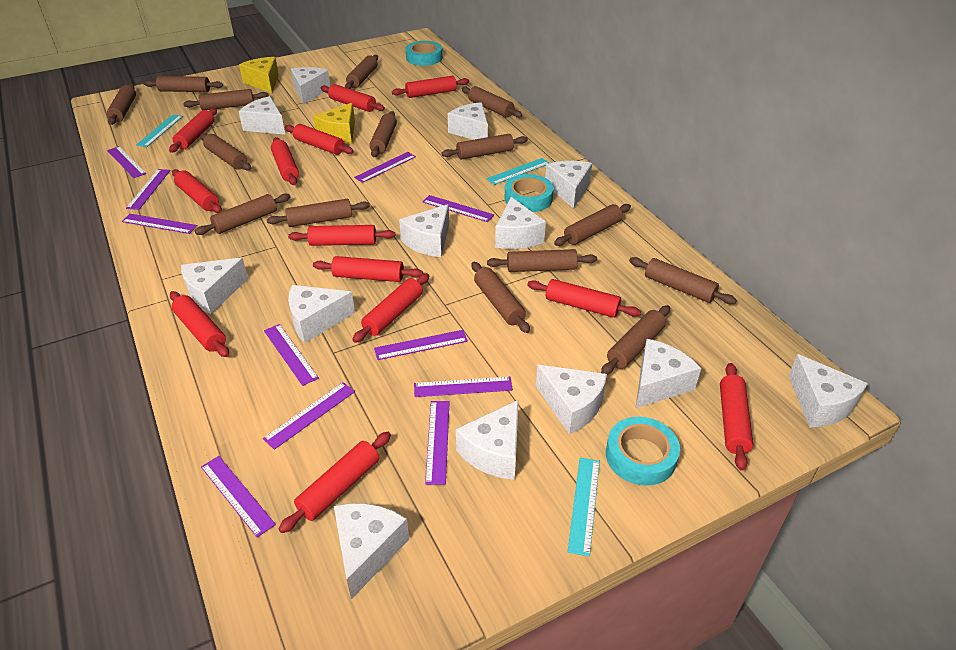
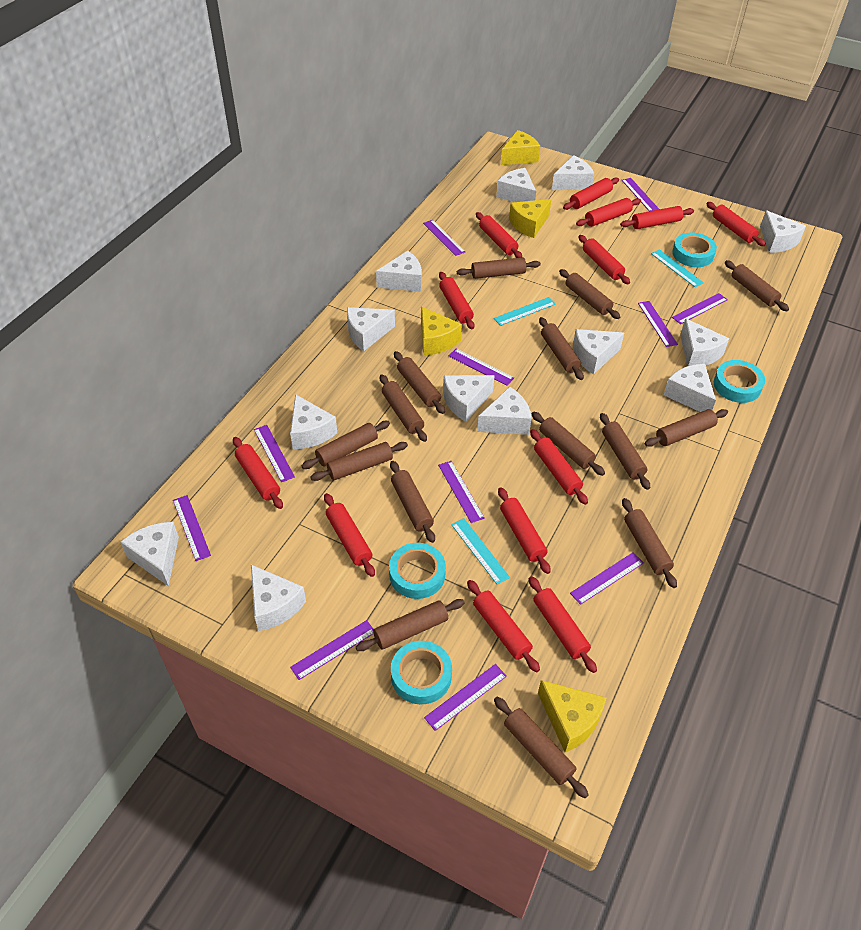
turquoise tape: [406,41,442,66] [505,174,554,212] [606,417,680,486] = 3 -> [389,543,446,599] [391,641,452,704] [672,233,717,267] [714,360,765,403] = 4
yellow cheese: [239,57,279,93] [313,103,355,144] = 2 -> [421,306,462,355] [501,130,540,165] [509,199,551,238] [538,680,607,753] = 4

